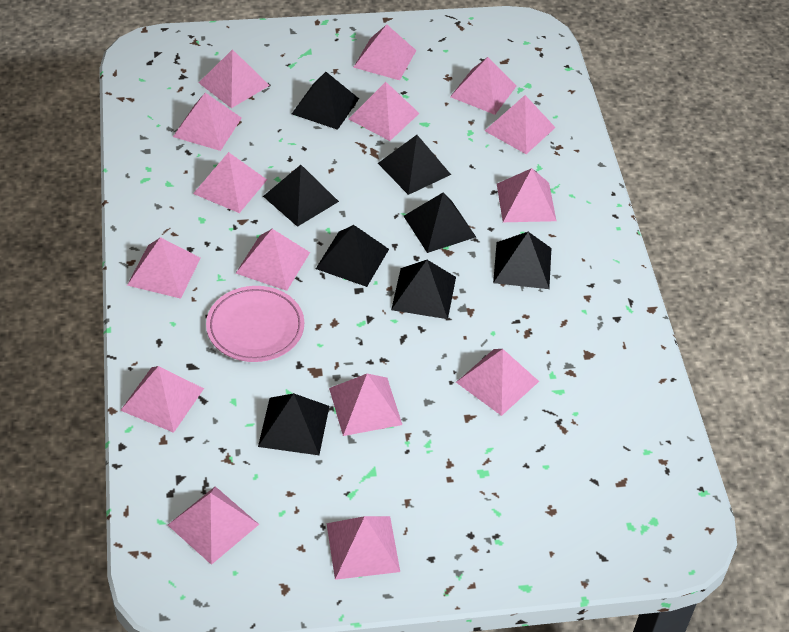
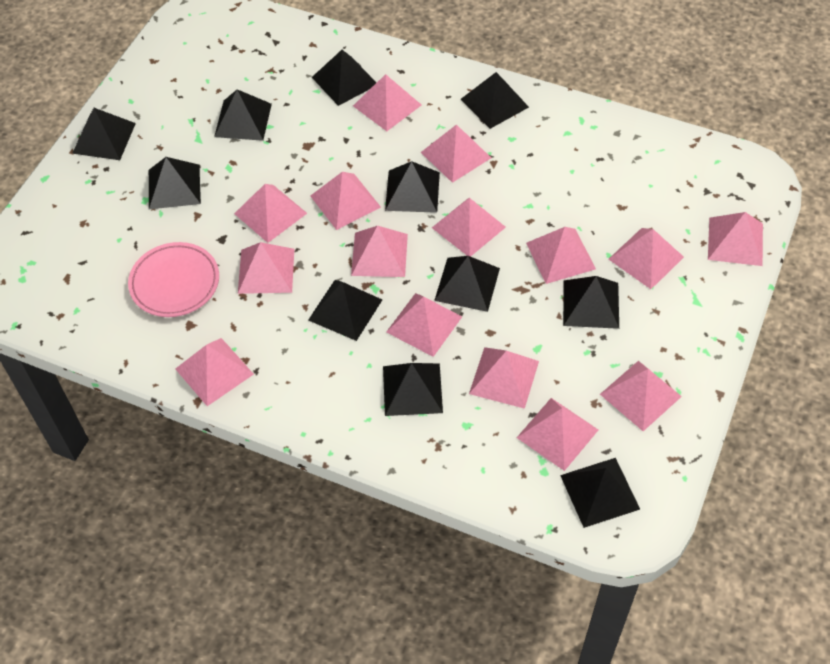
black pyramid: [258,393,329,455] [263,165,339,227] [292,72,359,130] [316,225,389,287] [378,135,451,195] [391,260,456,319] [404,193,476,253] [493,232,551,289] = 8 -> [72,108,136,160] [149,157,201,209] [214,89,272,141] [308,280,382,341] [312,50,377,106] [383,363,443,416] [385,161,440,213] [434,256,500,312] [460,72,529,129] [560,458,640,528] [563,276,619,329] = 11

